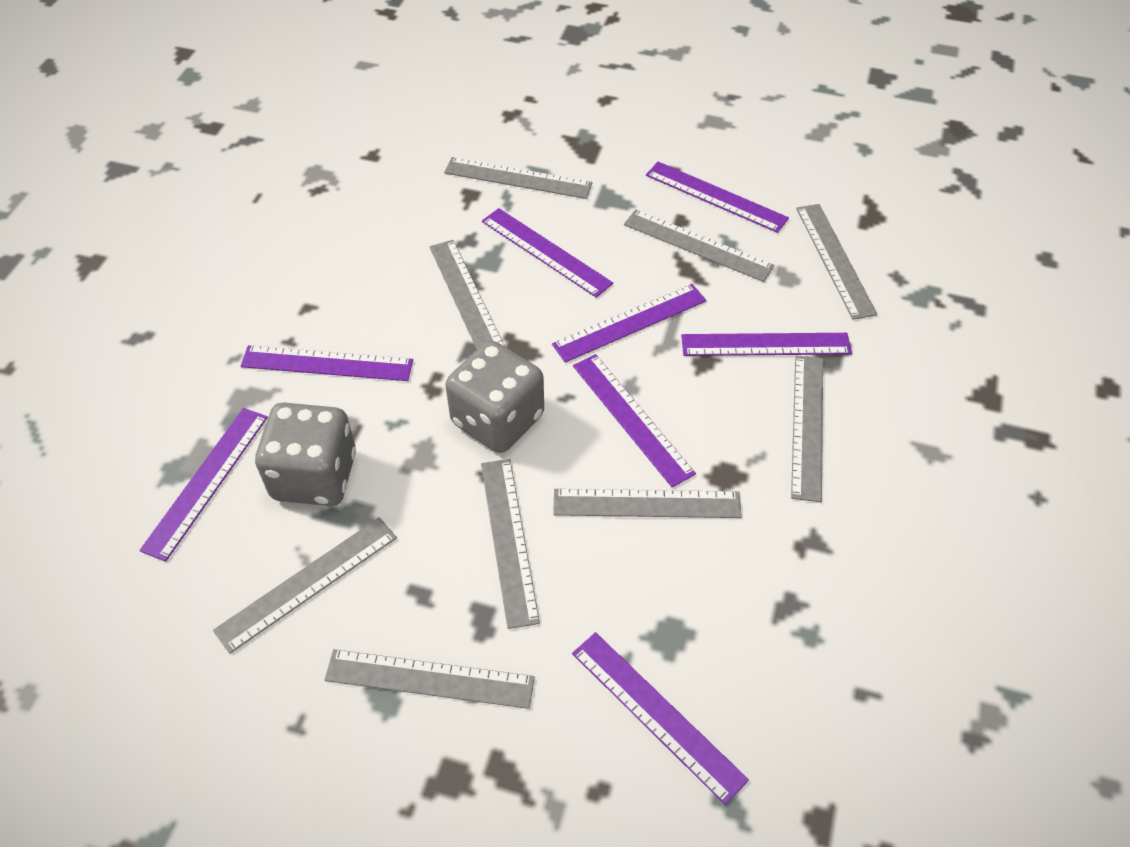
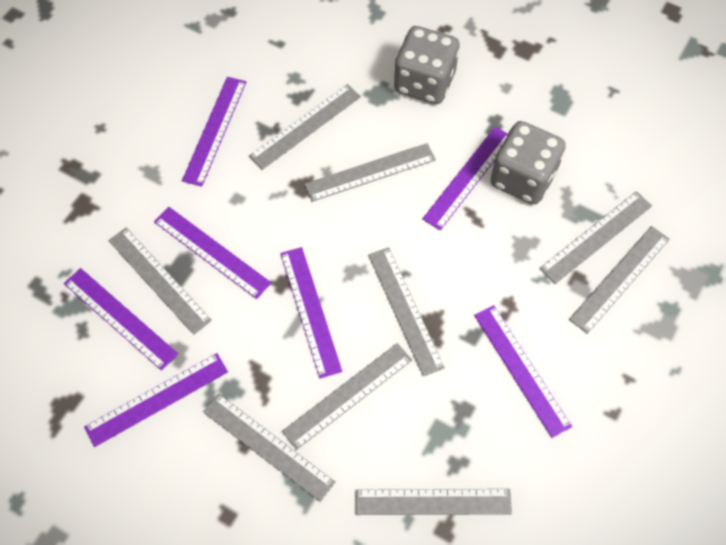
purple ruler: [139,408,268,562] [240,345,413,381] [482,208,613,298] [552,284,706,363] [572,632,749,805] [573,354,696,487] [646,162,789,233] [681,333,852,356] = 8 -> [64,268,178,371] [84,353,228,447] [154,207,271,299] [182,77,246,187] [280,247,342,378] [422,126,508,230] [474,305,572,438] = 7

